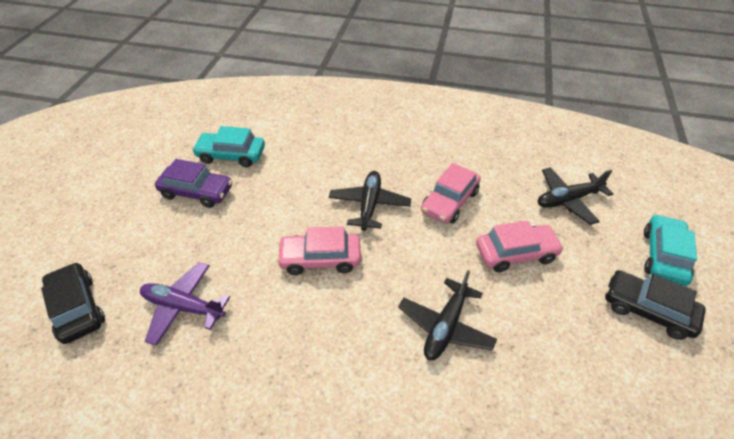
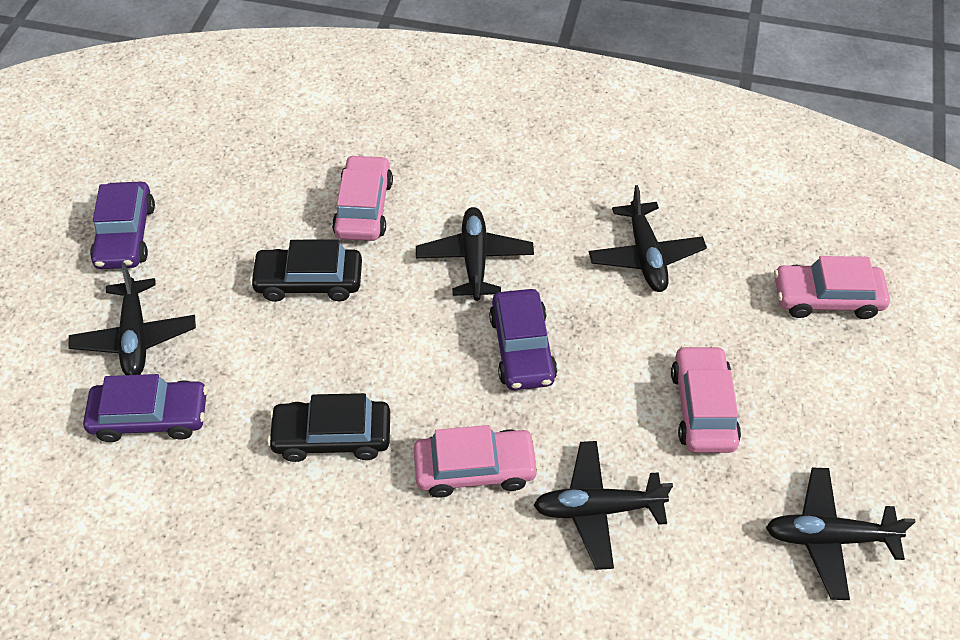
black plane: [329,171,411,231] [398,270,497,360] [538,167,613,225] = 3 -> [69,263,196,375] [416,207,534,301] [533,441,673,570] [589,185,707,292] [766,468,916,600] = 5
pink car: [276,226,361,275] [421,163,481,224] [476,220,564,272] = 3 -> [332,155,393,241] [413,425,539,498] [671,345,741,453] [774,256,890,319] = 4
purple car: [155,159,232,208] = 1 -> [83,374,208,442] [90,181,155,269] [489,289,557,390] = 3
purple plane: [140,262,230,346] = 1 -> none = 0
turquoise car: [192,126,265,167] [644,214,697,286] = 2 -> none = 0

